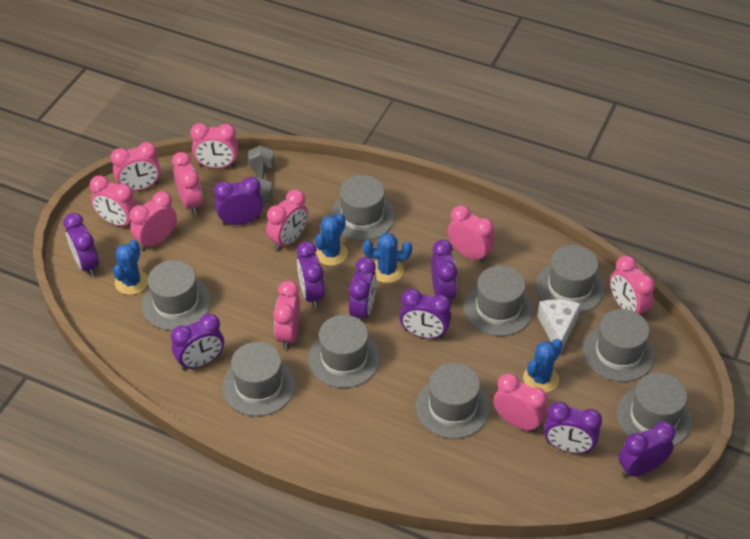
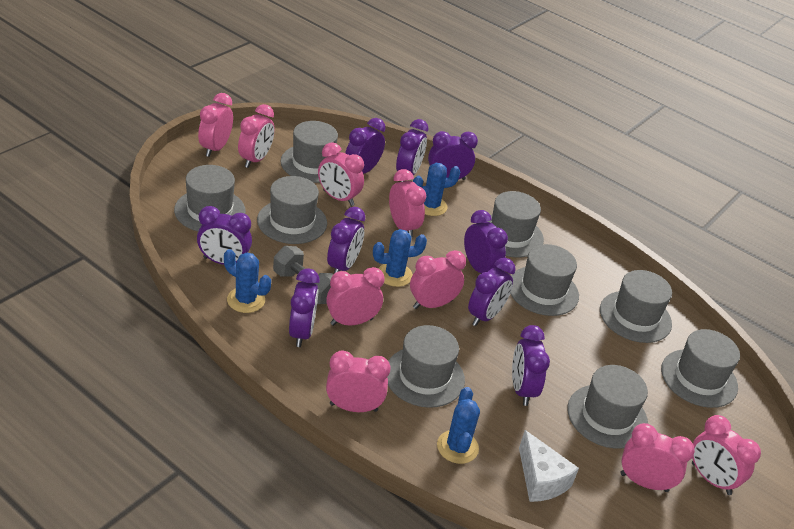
pink clock: [90,175,138,226] [111,142,161,191] [129,191,177,250] [172,152,203,215] [190,123,238,169] [266,189,308,251] [273,280,300,349] [448,205,494,263] [493,373,547,432] [610,255,655,314] = 10 -> [198,93,233,157] [238,104,274,168] [318,142,364,206] [326,267,385,326] [326,350,391,412] [389,169,426,238] [410,250,466,309] [620,423,695,492] [692,415,761,495] = 9

